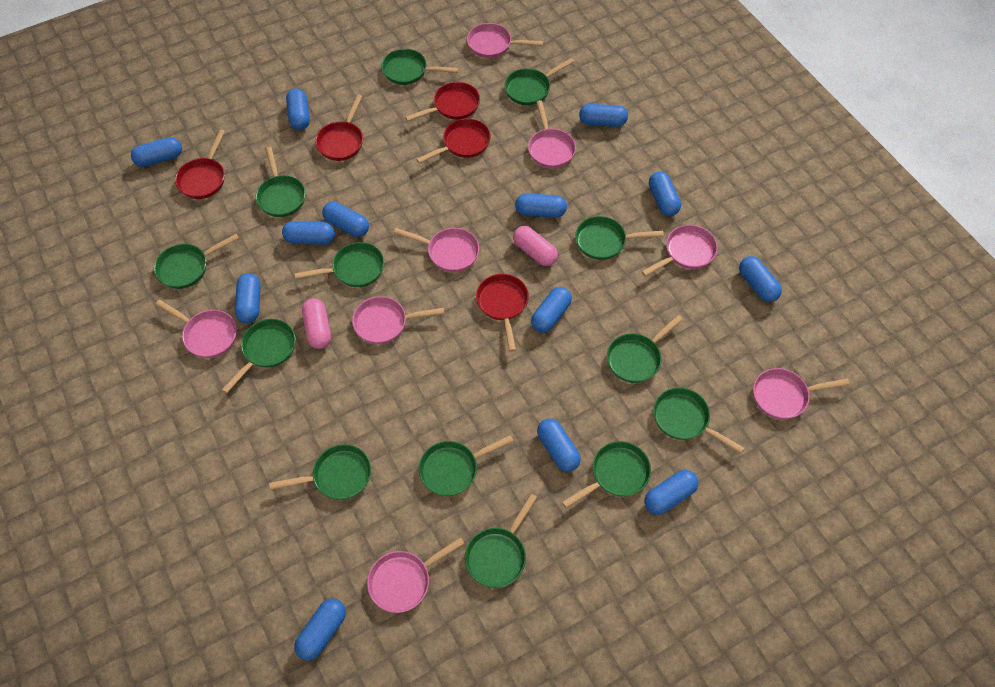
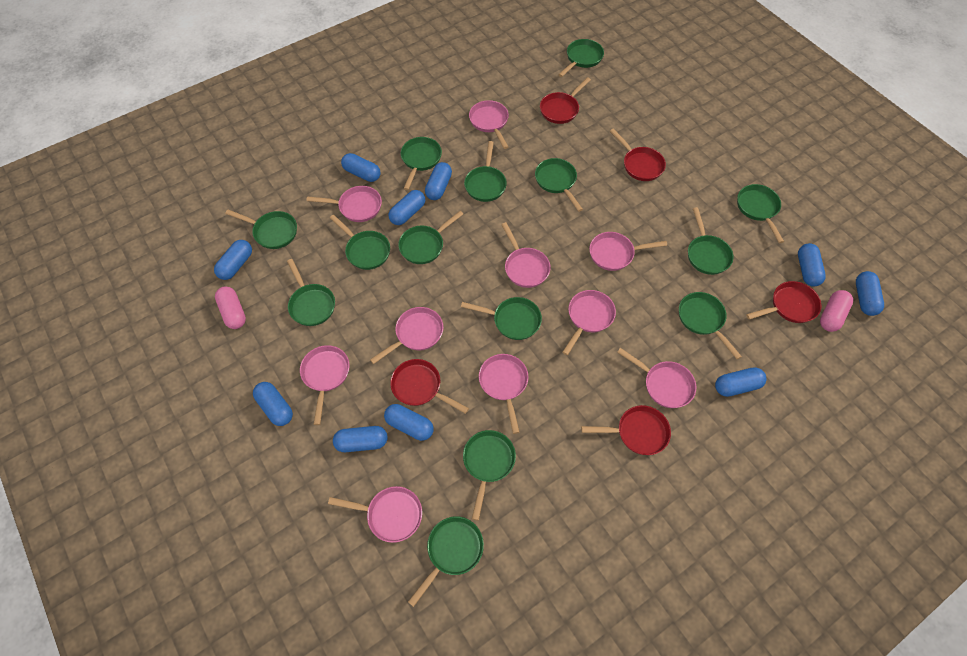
blue capsule: [131,137,182,167] [235,273,260,323] [282,221,335,245] [286,88,310,130] [294,599,346,661] [322,202,369,237] [515,193,567,218] [531,287,572,333] [537,418,581,472] [579,104,628,127] [644,470,699,515] [649,171,681,216] [739,256,782,302] = 13 -> [214,240,252,280] [253,382,293,426] [333,426,388,452] [341,153,381,182] [384,404,434,441] [389,190,425,225] [425,162,452,200] [715,367,767,397] [798,243,826,287] [856,271,884,316] = 10
green pan: [154,234,239,289] [222,319,296,393] [256,147,305,217] [269,444,371,500] [294,242,384,287] [381,49,459,85] [419,435,513,496] [465,494,537,588] [504,58,575,106] [562,441,651,508] [575,216,664,260] [607,315,683,383] [653,388,744,454] = 13 -> [225,210,297,249] [287,259,335,326] [330,215,390,270] [398,211,463,264] [401,137,442,190] [408,516,484,607] [461,297,542,340] [463,430,516,521] [464,141,507,202] [535,158,583,212] [558,39,604,77] [679,292,742,359] [688,207,734,275] [737,184,784,243] = 14
pink pan: [155,300,237,358] [352,296,445,344] [367,537,465,613] [394,228,479,272] [467,23,543,58] [528,100,576,168] [642,225,718,276] [753,368,849,420] = 8 -> [300,345,349,425] [306,186,382,222] [328,486,422,543] [370,307,443,364] [469,100,509,149] [479,354,528,434] [501,222,551,288] [562,290,616,355] [589,232,667,271] [617,348,696,408] = 10

